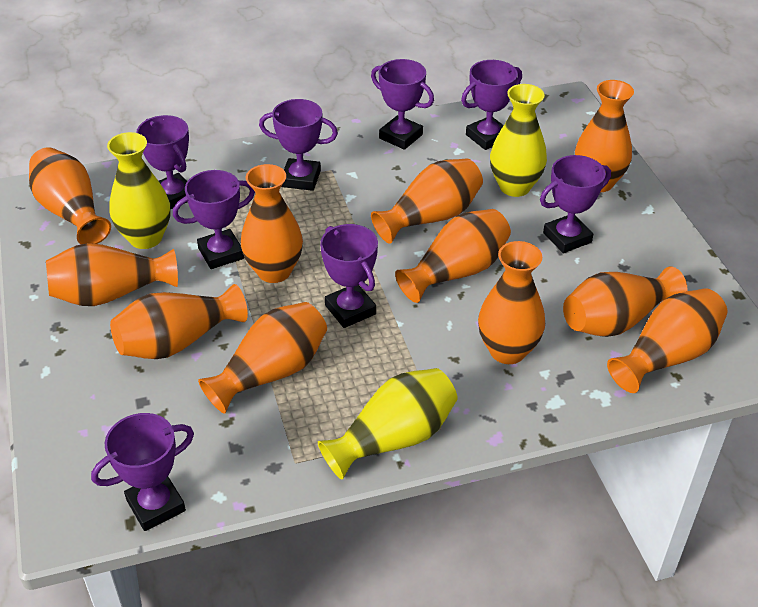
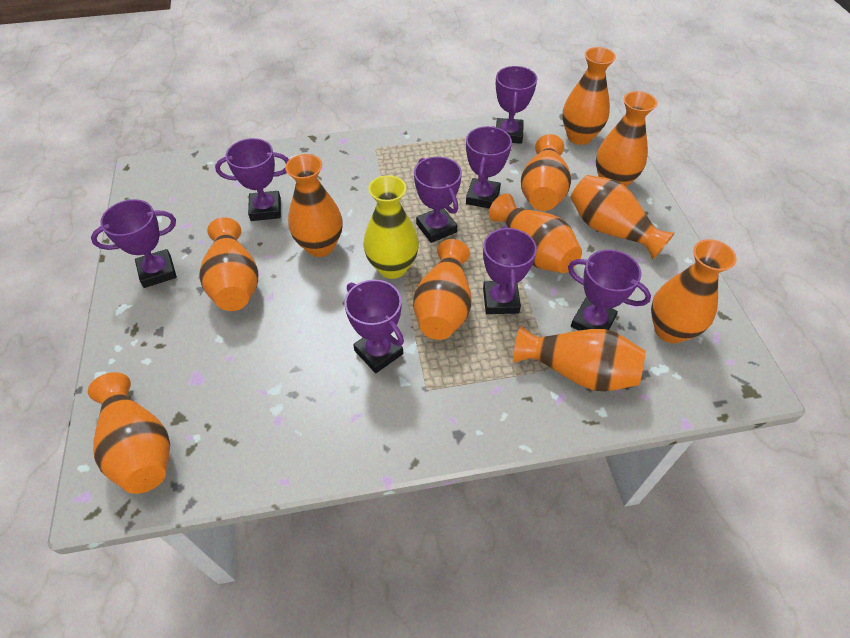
yellow vase: [107,132,170,249] [318,368,458,480] [490,84,547,197] = 3 -> [363,175,419,279] = 1

